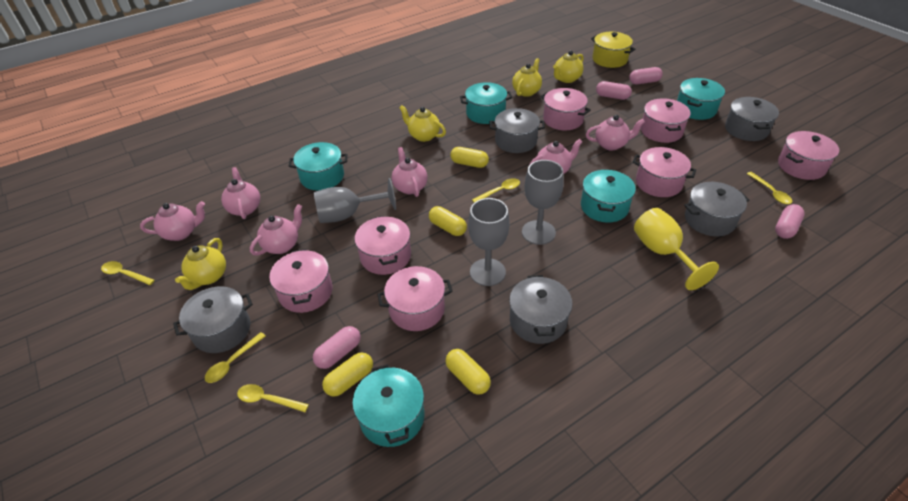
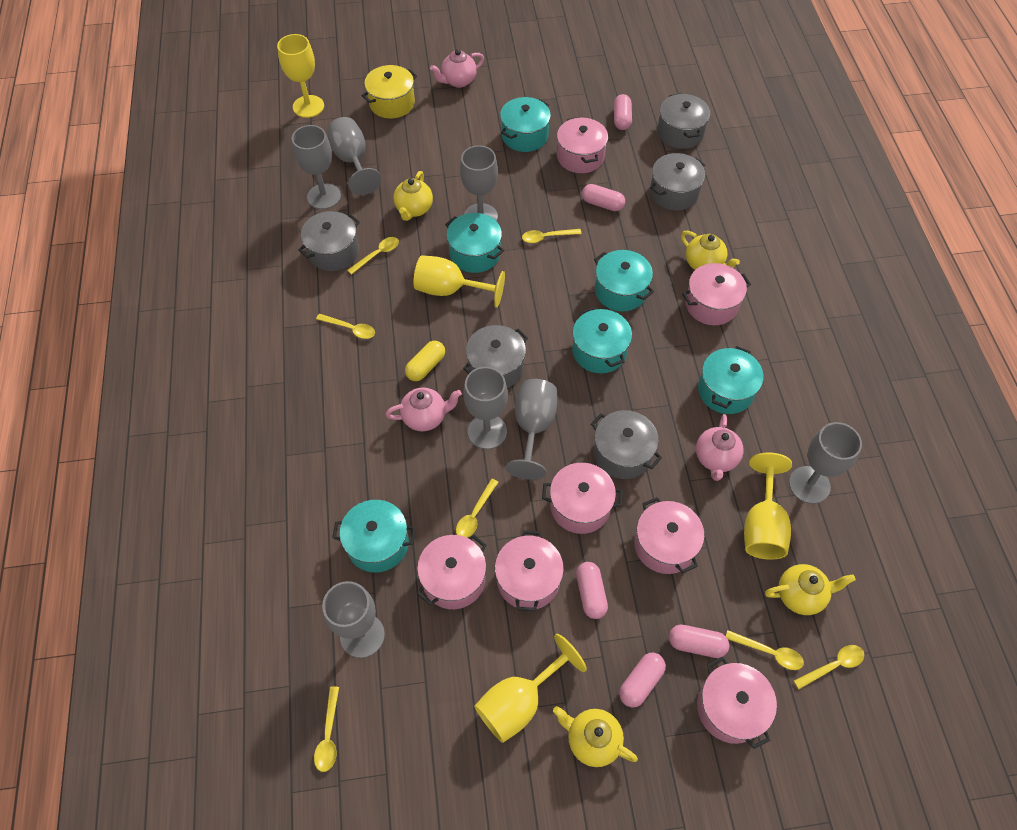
grey goblet: [314,178,396,223] [468,198,509,286] [522,160,564,245] = 3 -> [292,125,341,209] [322,581,385,658] [327,117,382,195] [460,145,498,221] [463,367,508,449] [506,379,557,480] [789,422,862,504] = 7
pink capsule: [313,326,361,369] [596,81,632,100] [629,67,663,84] [775,204,805,239] = 4 -> [576,562,608,619] [582,184,625,211] [614,94,632,130] [619,653,666,708] [669,625,730,658] = 5
pink teapot: [140,201,205,241] [221,167,260,219] [250,204,302,256] [392,147,427,197] [529,139,583,174] [586,115,645,151] = 6 -> [385,388,462,431] [430,49,484,88] [696,414,744,481] = 3
turquoise pot: [289,142,348,190] [353,364,424,447] [460,82,512,124] [581,169,636,223] [677,78,725,120] = 5 -> [332,500,416,573] [445,213,504,273] [500,97,551,152] [572,307,632,373] [594,250,654,312] [698,346,764,414] = 6
yellow capsule: [322,352,373,397] [429,206,467,236] [445,349,491,395] [450,147,489,168] = 4 -> [405,341,445,381] = 1
yellow goblet: [634,208,719,290] = 1 -> [277,34,324,118] [413,255,505,308] [474,634,587,743] [744,452,792,560] = 4
yellow spoon: [101,261,155,285] [205,332,266,383] [237,384,309,412] [472,178,520,202] [747,172,793,204] = 5 -> [314,686,339,772] [316,314,375,339] [347,237,399,275] [456,479,499,538] [522,229,582,243] [726,630,804,670] [794,645,864,689] = 7

